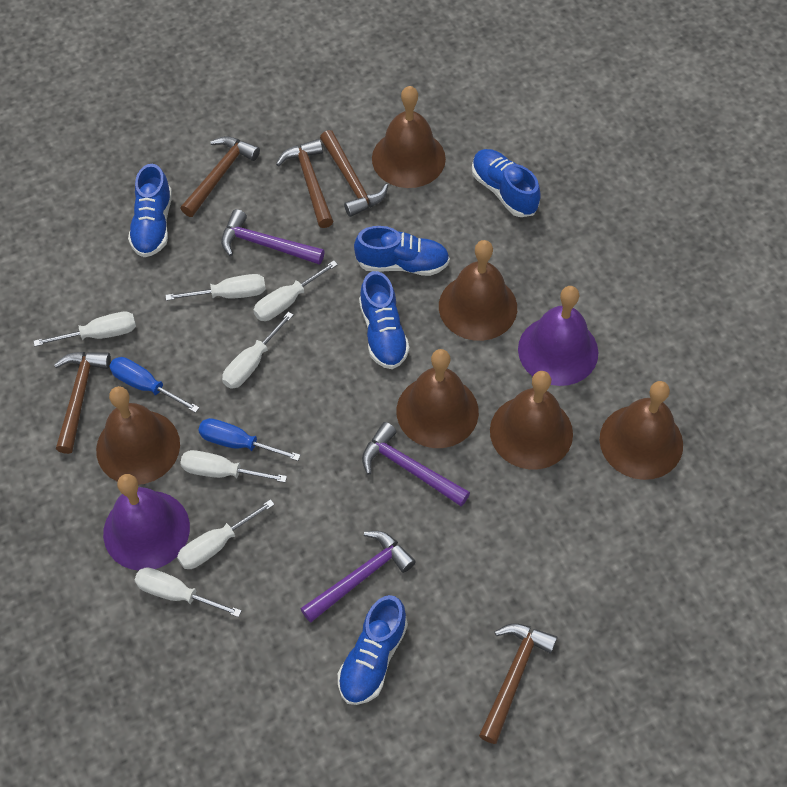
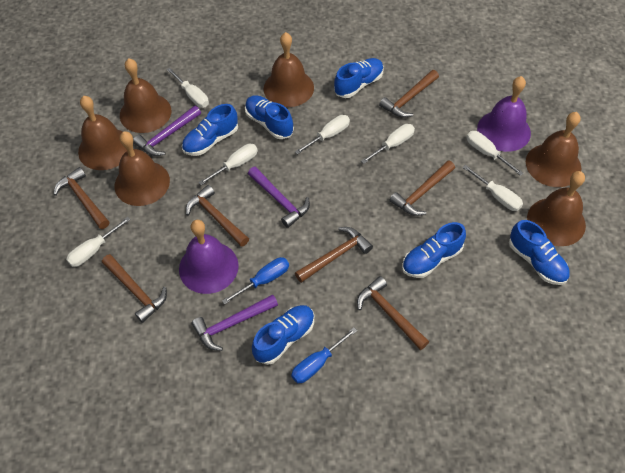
blue shoe: [128,164,172,257] [338,595,408,705] [354,226,450,276] [359,271,410,369] [472,149,541,217] = 5 -> [182,104,238,156] [245,95,294,139] [252,305,314,365] [334,58,384,98] [402,222,466,278] [509,220,570,285] = 6
brown hammer: [54,352,111,454] [180,136,260,217] [276,139,333,228] [320,130,388,217] [479,623,558,744] = 5 -> [54,167,109,229] [102,254,167,323] [186,185,249,247] [295,227,373,283] [357,276,429,350] [379,70,439,118] [389,161,455,216] = 7

